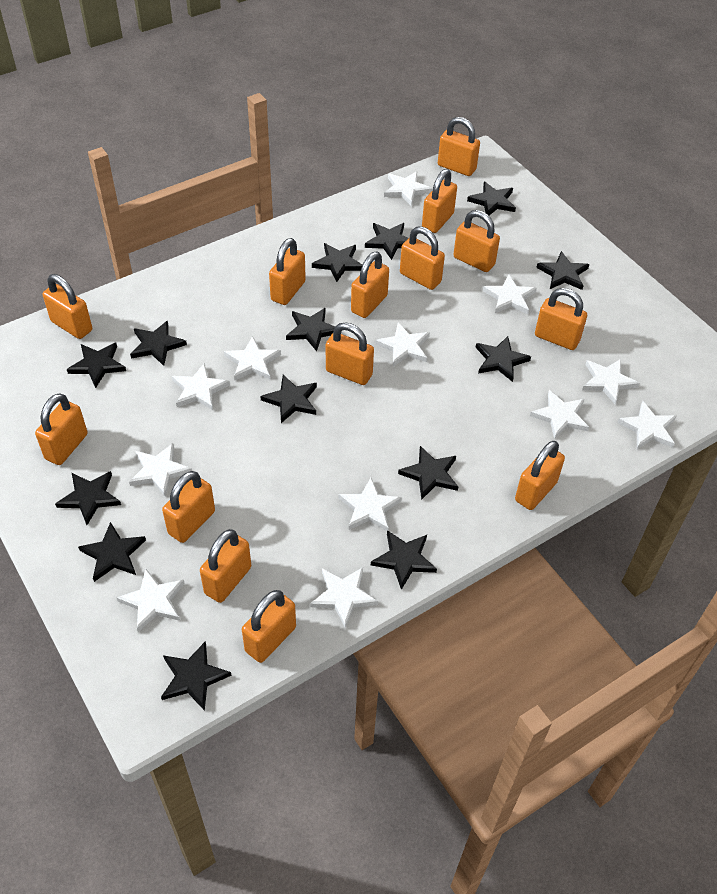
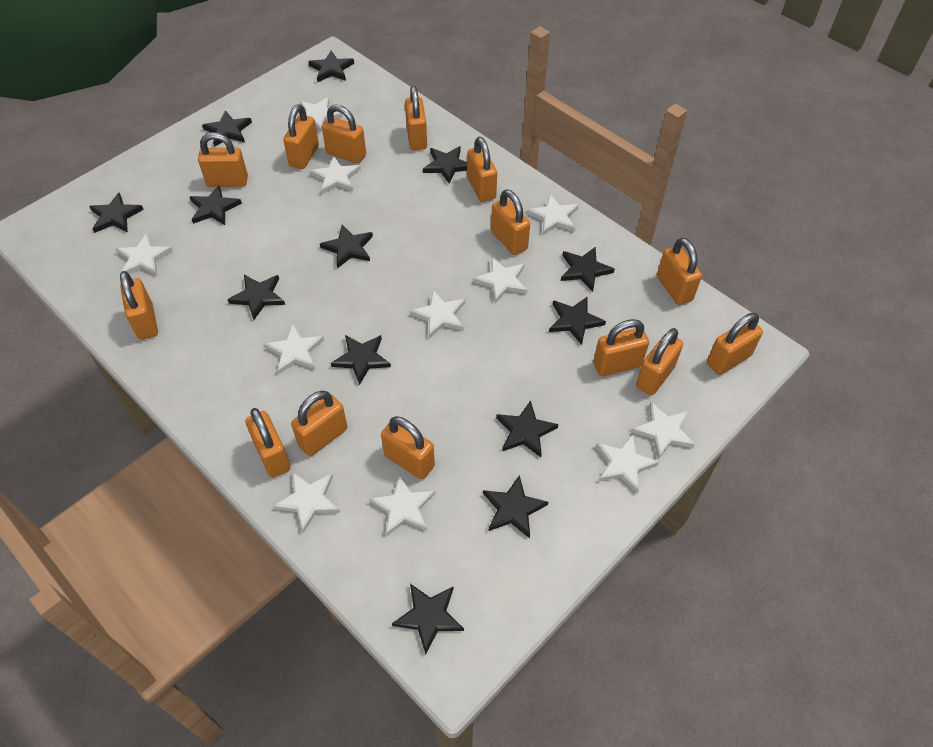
black star: [55,471,121,525] [67,343,126,388] [78,522,146,582] [130,321,187,366] [161,641,231,711] [260,375,317,423] [286,308,335,351] [312,243,362,282] [365,223,409,260] [371,530,437,590] [398,446,458,500] [467,181,516,215] [475,336,531,382] [536,251,589,290] = 14 -> [89,193,144,233] [190,185,242,225] [202,110,252,147] [228,275,285,320] [308,51,354,82] [320,225,373,268] [331,335,391,385] [392,584,464,654] [423,146,467,184] [483,475,548,539] [496,400,558,457] [549,297,606,345] [561,247,615,292] = 13
white star: [117,568,185,632] [129,443,192,497] [172,363,230,410] [224,336,281,381] [310,567,378,628] [338,478,402,531] [375,322,430,367] [384,171,432,206] [483,274,537,314] [530,390,589,440] [582,359,640,404] [617,401,676,449] = 12 -> [116,234,173,275] [264,324,324,375] [273,472,340,533] [295,97,342,132] [310,156,361,194] [369,474,435,536] [410,290,465,338] [473,257,528,303] [527,194,579,235] [596,434,659,494] [631,402,695,459] = 11

